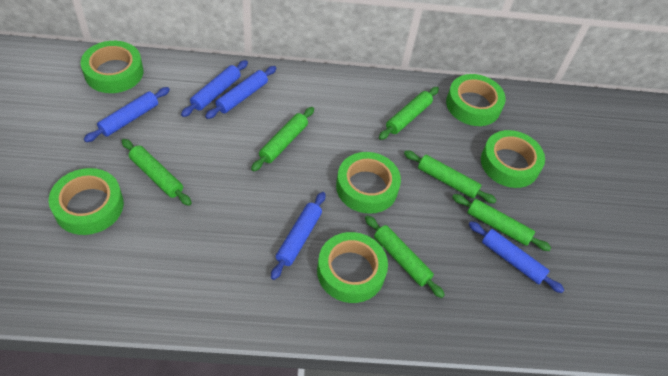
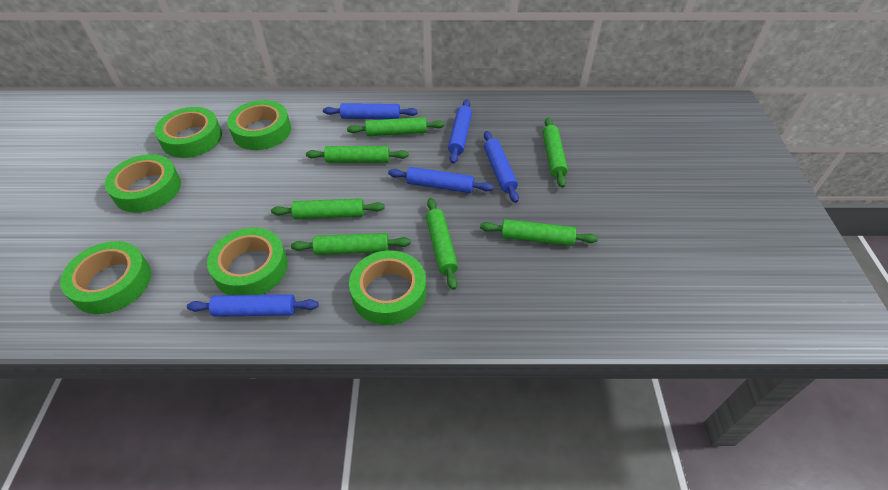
green rolling pin: [122,139,192,206] [251,107,314,171] [365,215,445,298] [379,87,439,140] [404,150,496,203] [452,194,551,251] = 6 -> [271,198,385,219] [291,233,411,255] [306,146,409,163] [347,117,445,136] [426,198,458,290] [480,219,598,246] [543,118,568,188] = 7

